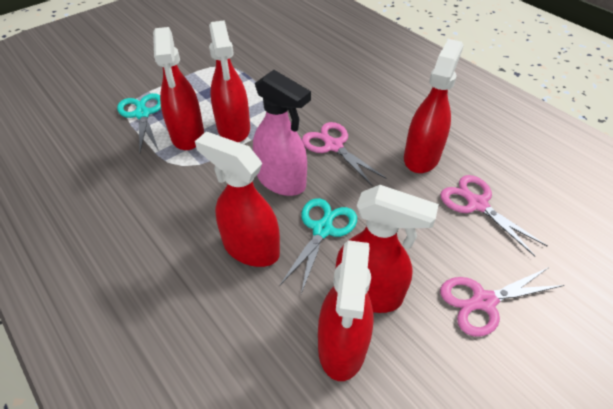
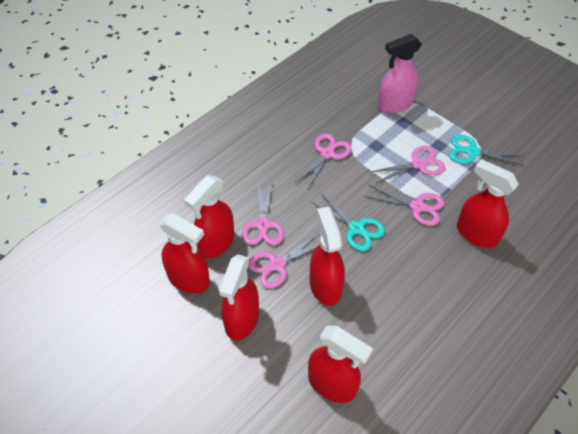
pink scissors: [302,122,386,187] [440,175,548,256] [440,267,565,337] = 3 -> [242,183,284,245] [248,232,320,288] [295,133,352,189] [364,185,445,226] [370,146,445,183] = 5

